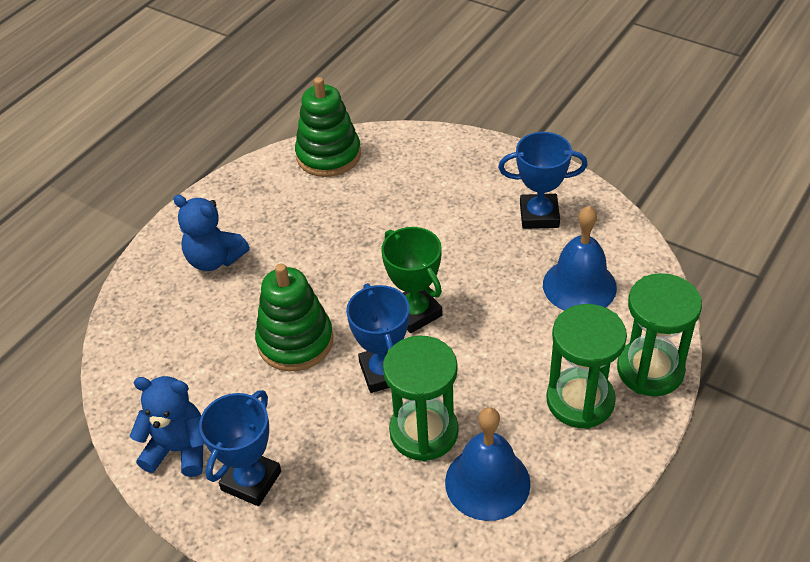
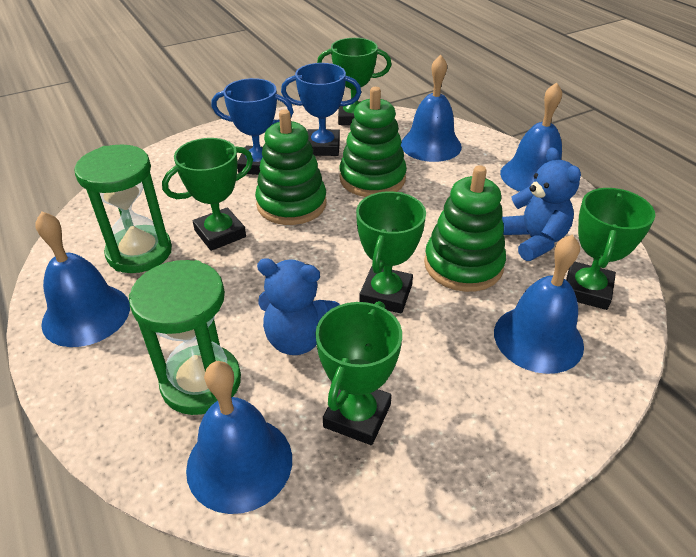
blue bell: [445,407,531,521] [543,206,617,311] = 2 -> [35,212,130,347] [186,361,292,514] [401,55,462,162] [494,235,584,374] [500,82,562,192] = 5
blue trophy: [199,390,281,506] [346,283,410,393] [498,132,588,229] = 3 -> [212,78,293,175] [281,63,361,156] = 2
green hourglass: [383,336,459,461] [546,304,627,429] [617,273,702,396] = 3 -> [74,144,172,273] [129,260,241,415] = 2
green stacking toy: [255,263,333,371] [295,77,361,177] = 2 -> [255,109,327,225] [339,87,407,197] [424,165,506,292] = 3
green trophy: [381,227,442,333] = 1 -> [162,138,253,251] [315,301,402,445] [317,38,391,125] [356,191,426,313] [566,188,655,310] = 5

